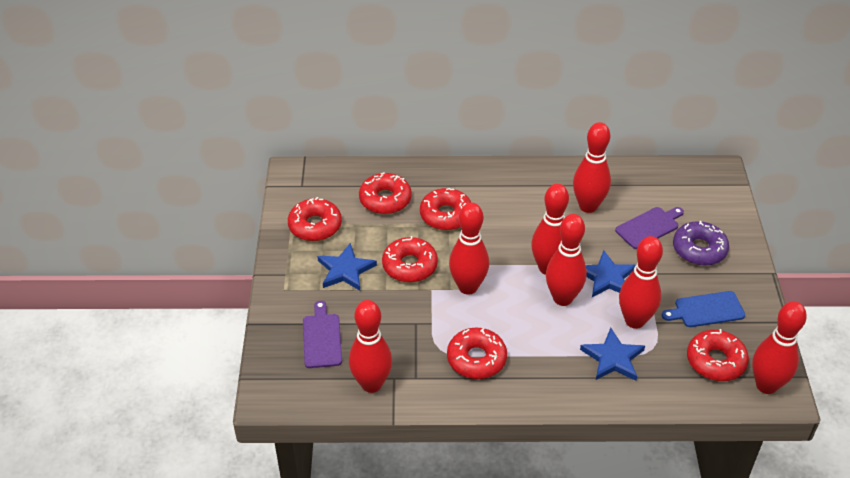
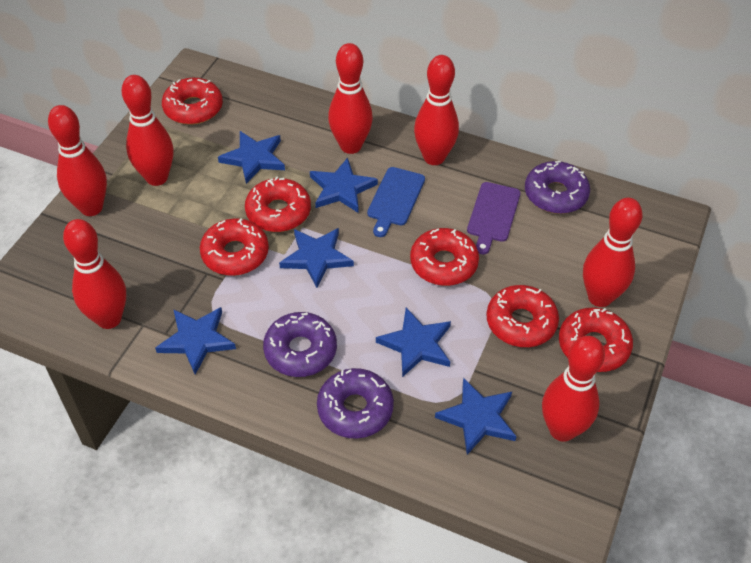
blue star: [317,243,377,291] [580,328,645,381] [586,250,636,297] = 3 -> [155,307,236,375] [218,131,285,184] [279,228,354,288] [310,158,378,213] [376,308,451,377] [435,378,517,455] = 6
purple cutting board: [303,301,342,368] [615,207,684,249] = 2 -> [467,182,521,254] = 1
purple donut: [673,221,729,266] = 1 -> [263,312,337,377] [317,368,394,439] [525,161,590,214] = 3

